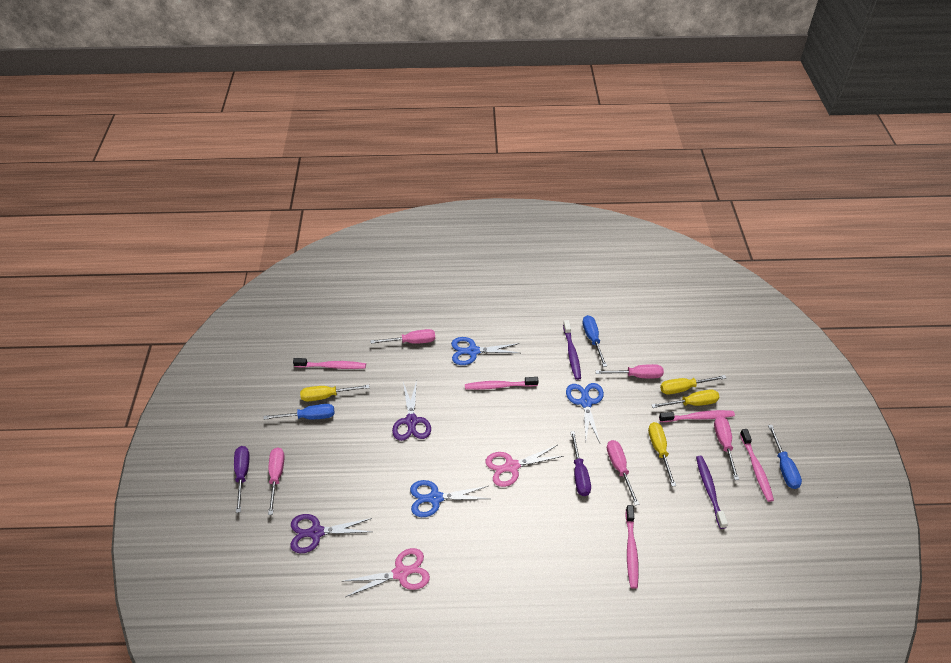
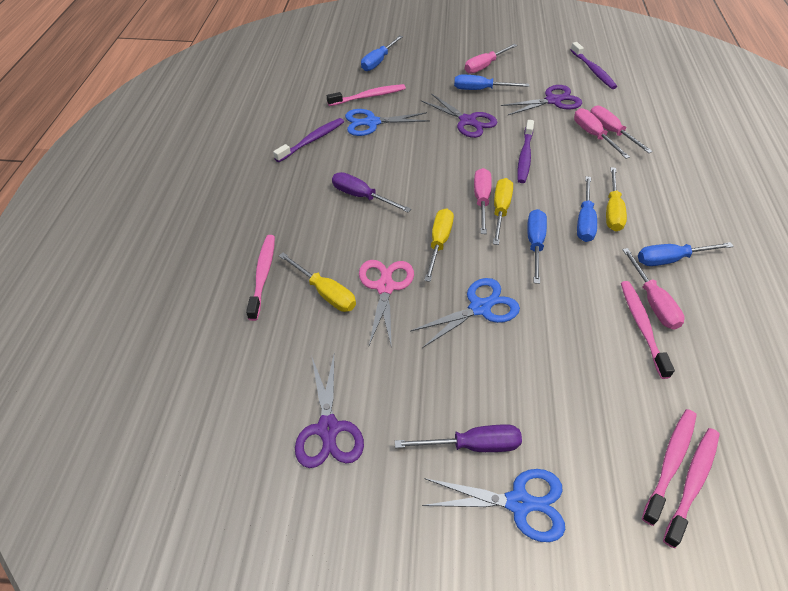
blue screwdriver: [263,404,334,420] [582,315,607,367] [768,425,802,489] = 3 -> [361,35,403,71] [454,75,529,90] [527,209,547,284] [577,176,597,242] [638,242,734,266] = 5
pink scissors: [344,548,430,597] [485,445,563,487] = 2 -> [359,260,414,348] = 1
purple scissors: [290,514,372,553] [392,380,431,441] = 2 -> [295,355,364,468] [421,93,497,138] [501,85,582,115] = 3
purple toothbrush: [563,320,581,380] [696,456,728,529] = 2 -> [273,118,344,162] [517,120,534,183] [571,42,617,89] = 3

